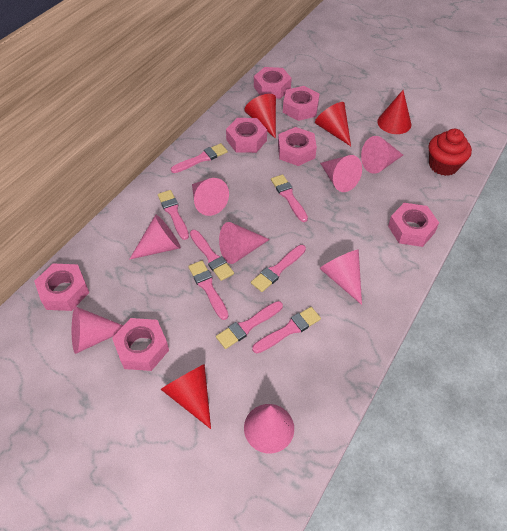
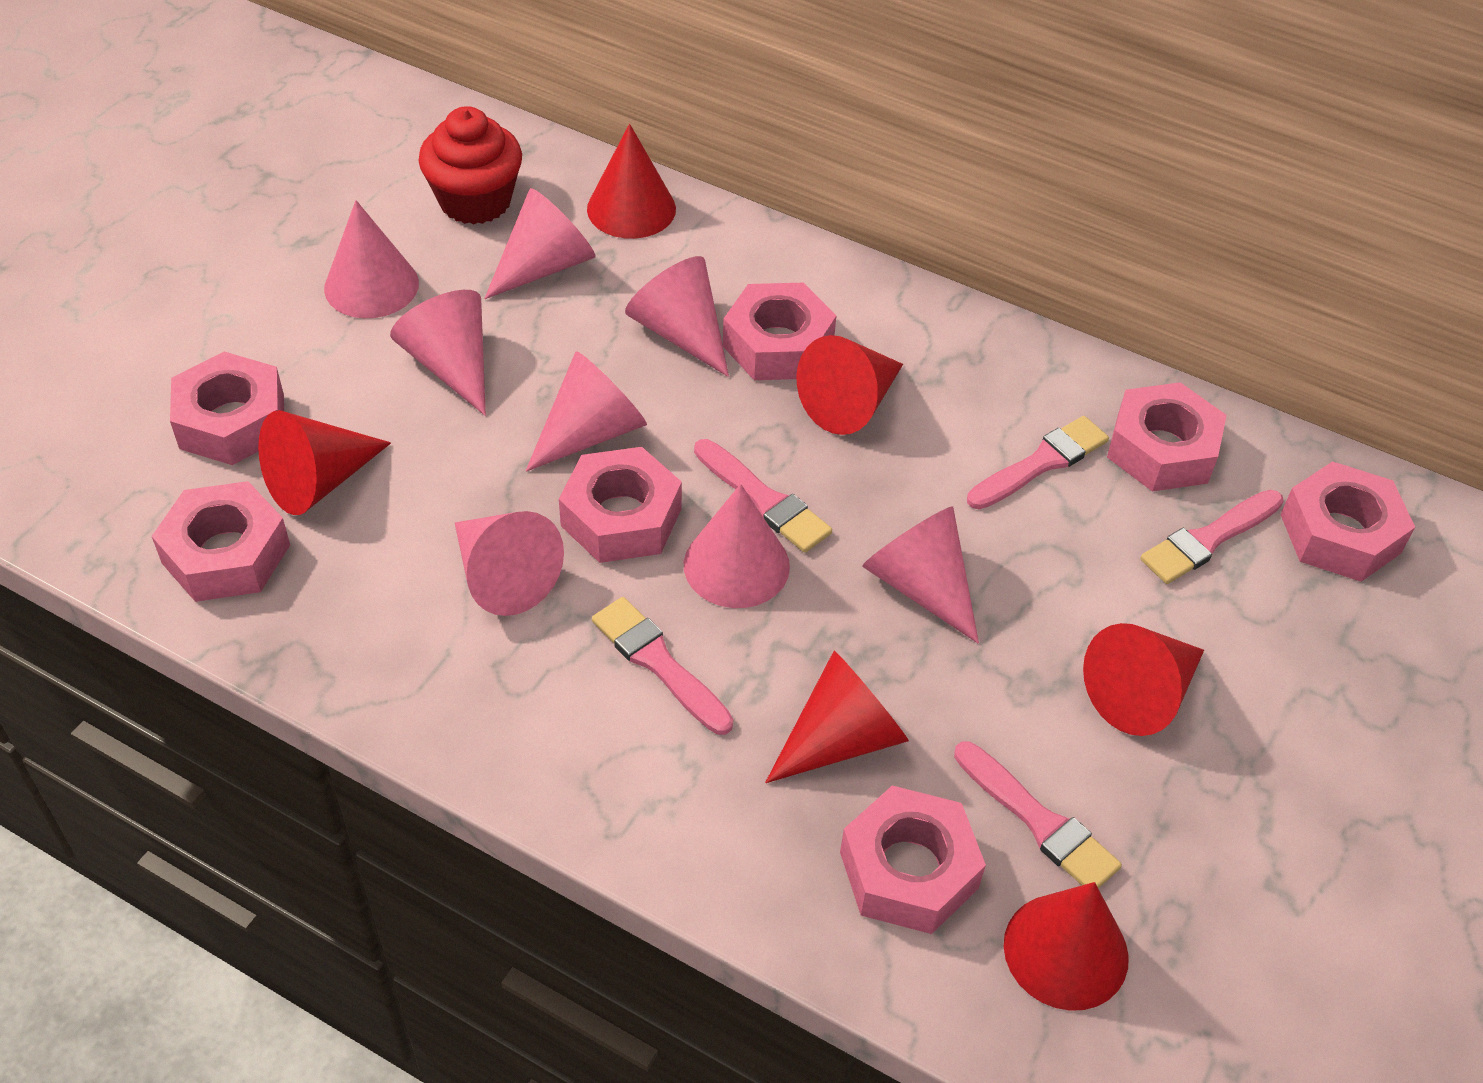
pink brush: [158,190,189,240] [171,143,228,173] [188,260,228,320] [190,230,234,281] [216,301,283,349] [251,245,306,292] [252,307,321,353] [271,175,308,222] = 8 -> [592,597,733,735] [694,439,832,553] [954,741,1122,888] [967,416,1109,509] [1140,490,1283,584] = 5
red cone: [160,364,211,429] [244,94,276,139] [315,102,351,146] [377,90,411,134] = 4 -> [258,410,391,515] [587,124,676,239] [765,651,909,783] [796,335,903,435] [1004,882,1129,1011] [1083,623,1204,736] = 6

